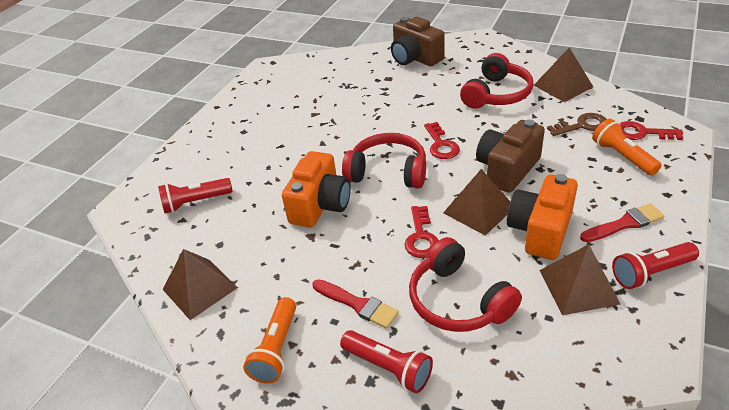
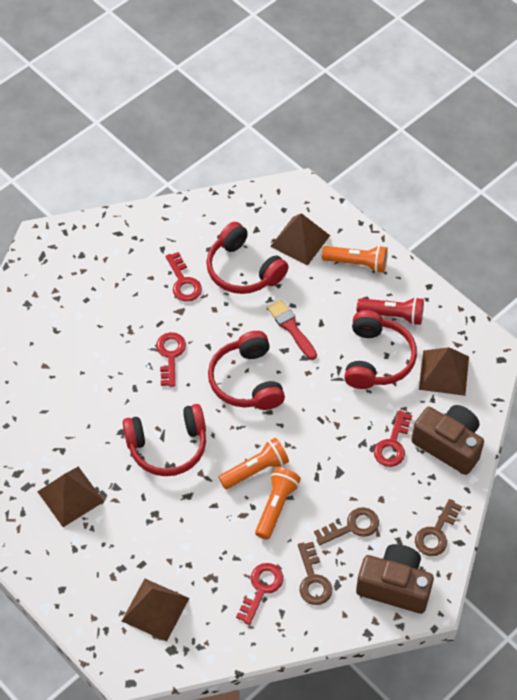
brown key: [547,113,606,136] = 1 -> [298,542,332,605] [314,507,379,545] [415,499,462,556] = 3
orange camera: [282,151,351,228] [507,174,578,260] = 2 -> none = 0
orange flashlight: [243,297,296,383] [592,119,662,176] = 2 -> [218,438,289,489] [255,467,301,540] [322,245,388,273] = 3
red brush: [313,279,399,329] [580,203,664,242] = 2 -> [267,300,317,360] = 1
red flashlight: [158,178,233,213] [340,330,433,393] [612,242,699,289] = 3 -> [357,297,424,325] = 1
red headphones: [342,133,426,189] [409,237,522,332] [460,53,533,109] = 3 -> [123,404,206,476] [206,222,289,294] [208,331,285,410] [344,310,417,389] = 4
red key: [404,206,439,258] [424,122,460,159] [620,121,683,140] = 3 -> [156,332,186,387] [166,252,202,302] [236,563,283,625] [374,410,412,467] = 4

